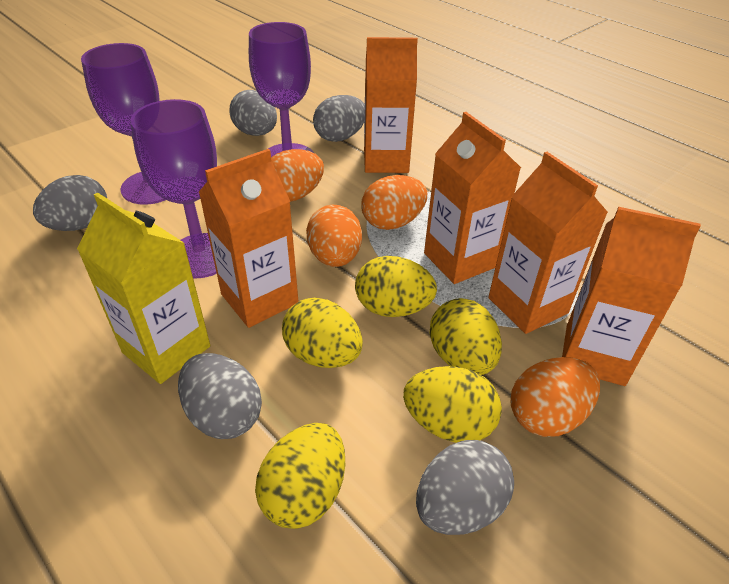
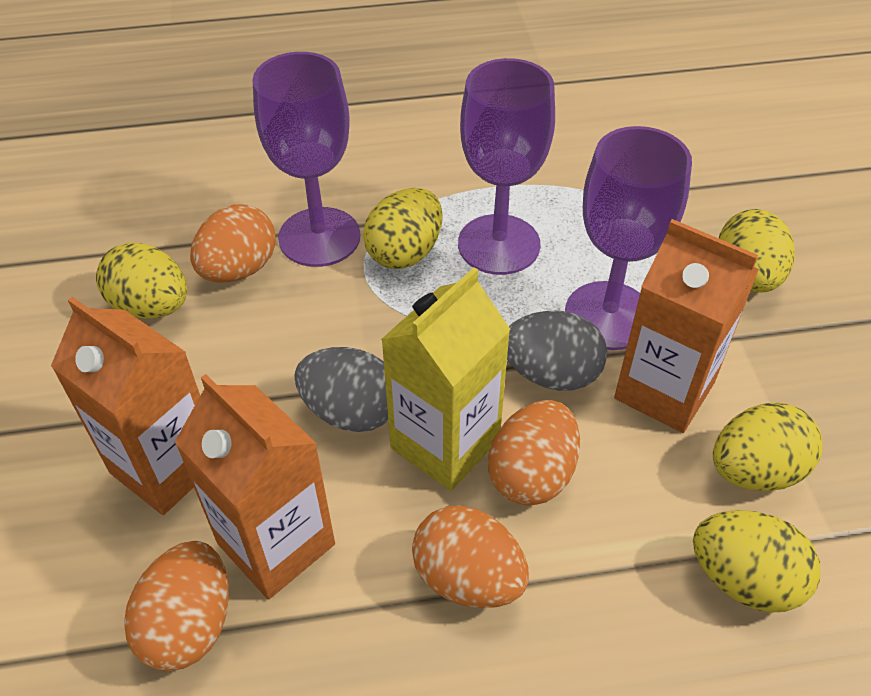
grey egg: [33,175,107,231] [178,353,262,439] [229,90,277,136] [313,95,365,142] [416,440,514,535] = 5 -> [294,347,388,432] [507,311,607,391] = 2
orange carton: [199,149,299,328] [364,37,418,173] [424,112,521,284] [488,152,608,334] [562,207,701,386] = 5 -> [51,297,200,515] [175,374,335,599] [614,219,759,433] = 3

